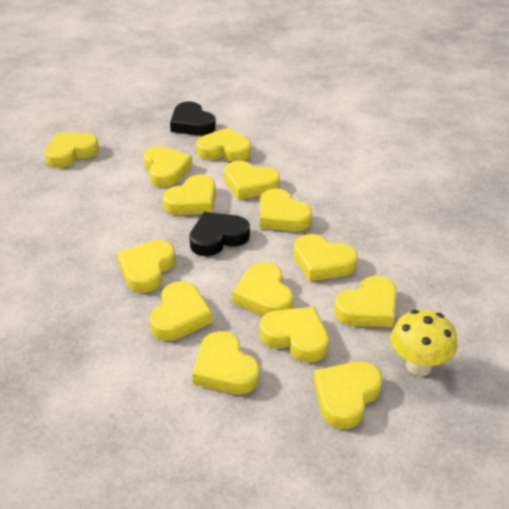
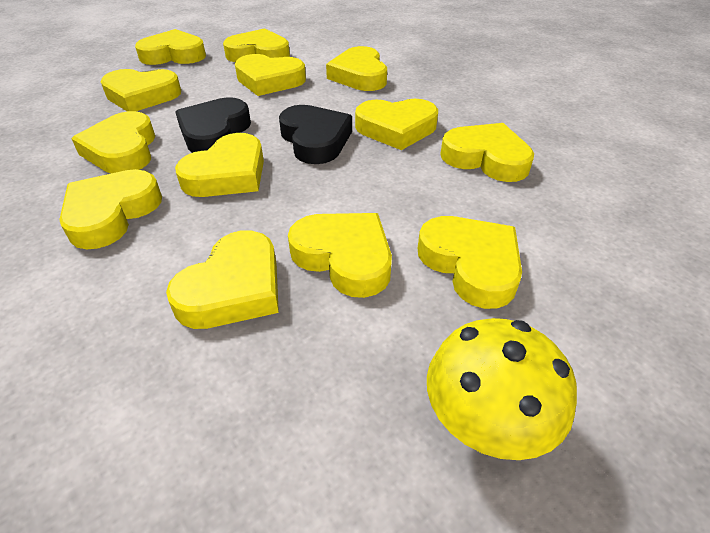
yellow heart: [45,132,99,168] [117,240,176,293] [143,146,192,187] [149,281,213,341] [163,174,216,215] [192,331,259,394] [196,128,251,162] [224,161,280,200] [233,262,293,316] [260,189,312,231] [260,307,329,363] [294,234,358,281] [314,361,382,429] [334,276,397,327] = 14 -> [59,169,162,249] [71,111,155,173] [101,69,181,111] [135,29,206,65] [166,230,279,329] [175,133,264,197] [223,28,290,62] [235,54,306,96] [288,213,392,298] [326,46,387,91] [355,99,438,150] [418,216,522,309] [440,123,534,182] = 13

